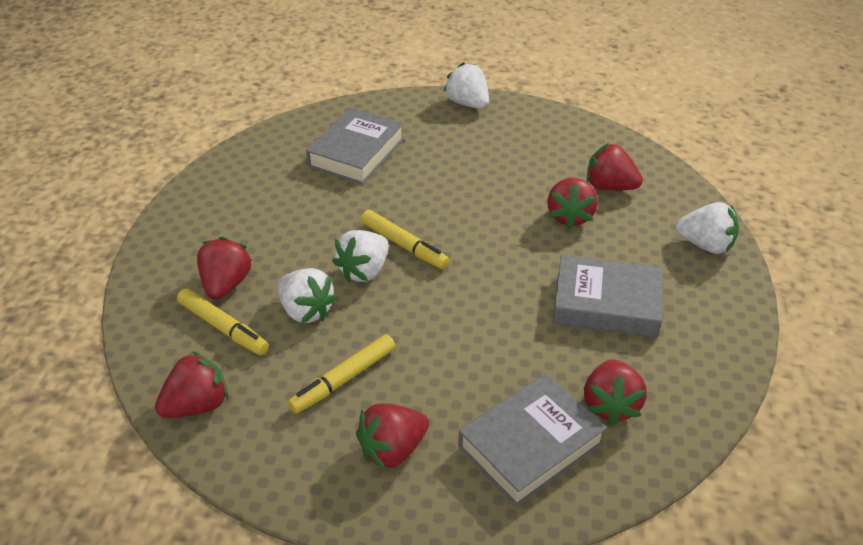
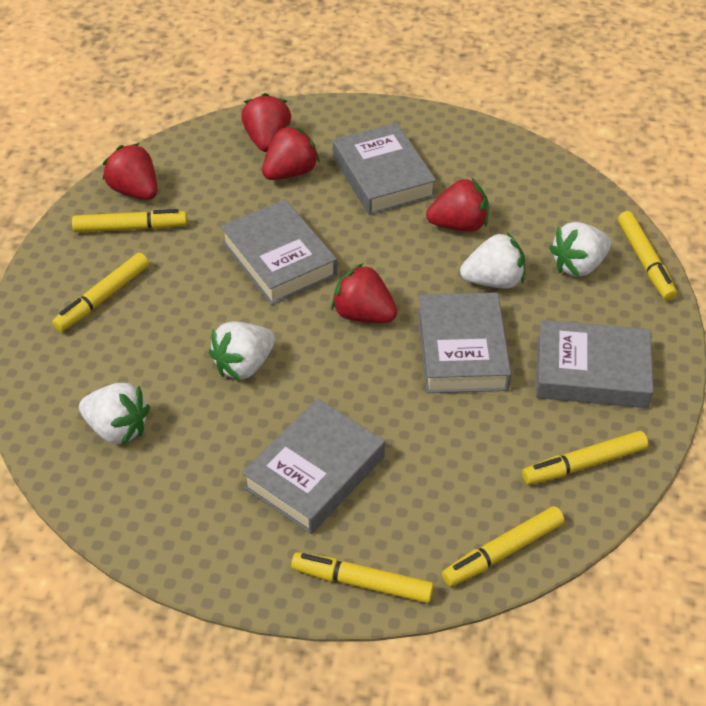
grey book: [306,107,404,184] [458,373,607,507] [552,255,662,338] = 3 -> [221,199,337,305] [242,398,385,534] [333,123,436,216] [418,293,511,393] [536,320,653,408] = 5
red strawberry: [155,351,228,418] [197,237,252,300] [356,403,429,471] [547,178,598,229] [584,359,647,425] [587,143,643,191] = 6 -> [103,143,157,200] [241,93,291,152] [262,125,320,180] [331,263,397,323] [426,177,489,232] = 5
yellow marker: [177,288,269,355] [288,334,395,414] [361,210,449,269] = 3 -> [52,253,149,332] [72,209,187,232] [291,552,434,603] [442,506,564,587] [522,431,648,485] [618,211,677,301] = 6

